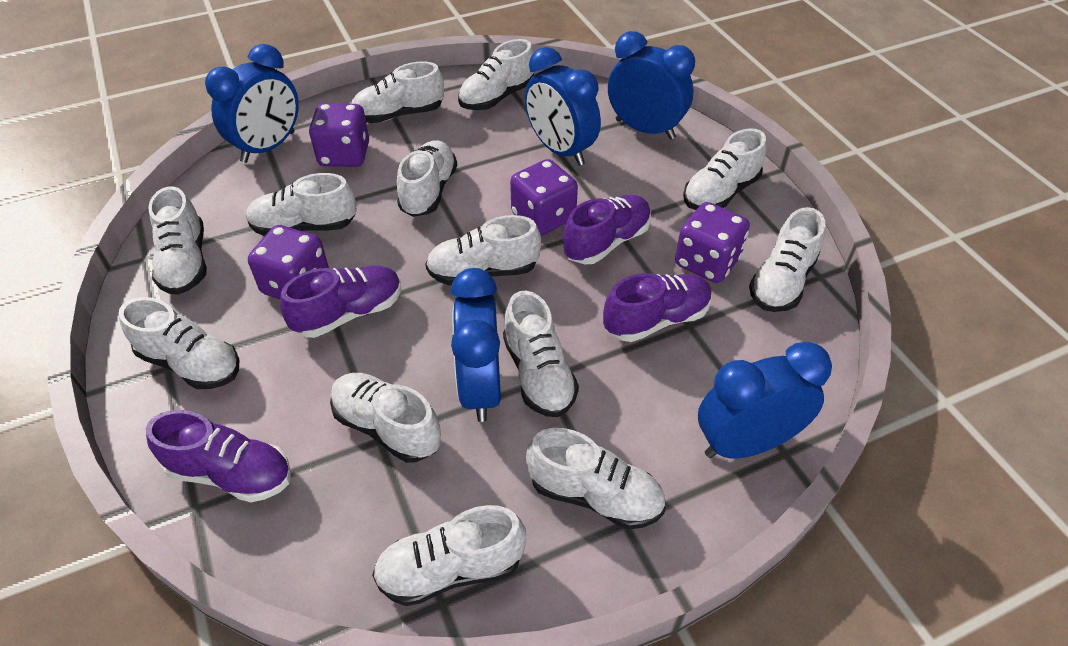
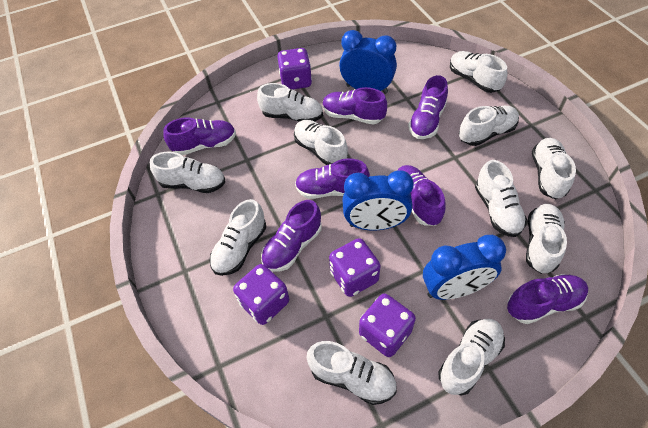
blue clock: [205,44,299,163] [451,268,501,422] [525,47,601,165] [608,31,695,140] [698,342,832,458] = 5 -> [339,30,397,94] [342,170,414,231] [423,235,506,300] = 3
purple shoe: [146,410,291,502] [280,266,401,338] [563,194,651,265] [603,273,712,342] = 4 -> [163,117,236,155] [261,200,322,272] [295,159,370,199] [323,87,387,125] [398,165,446,226] [408,75,448,139] [507,274,588,324] = 7
white shoe: [119,297,240,389] [148,186,207,295] [246,173,357,236] [330,373,441,463] [352,62,444,123] [372,505,526,606] [397,140,457,217] [426,215,541,285] [458,39,534,110] [503,291,579,417] [526,428,665,529] [683,128,766,210] [749,207,825,312] = 13 -> [150,152,225,193] [209,199,266,276] [257,83,323,122] [294,120,348,165] [306,341,397,405] [438,319,505,396] [450,51,507,93] [459,106,519,146] [475,160,527,237] [526,204,567,274] [532,138,576,199] = 11

